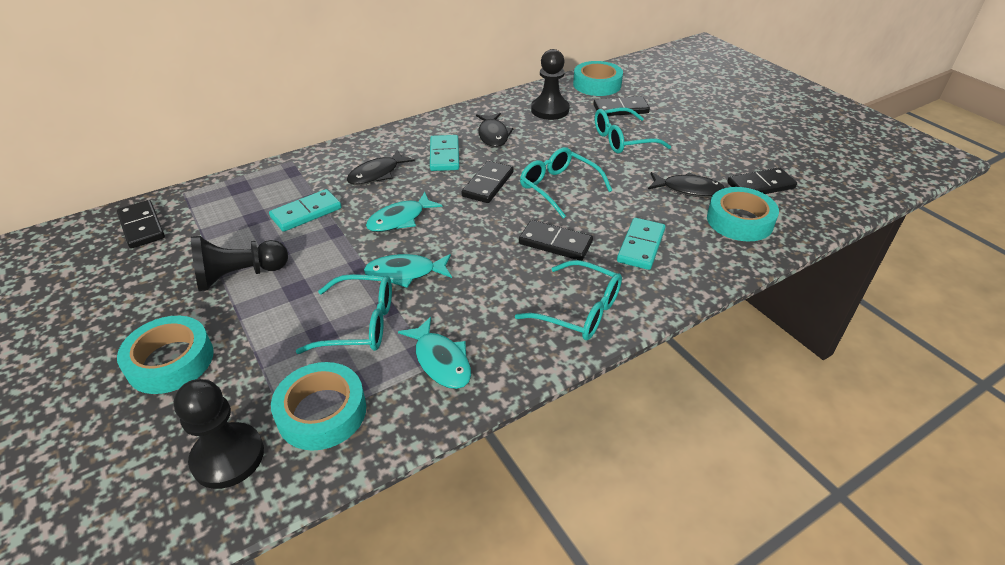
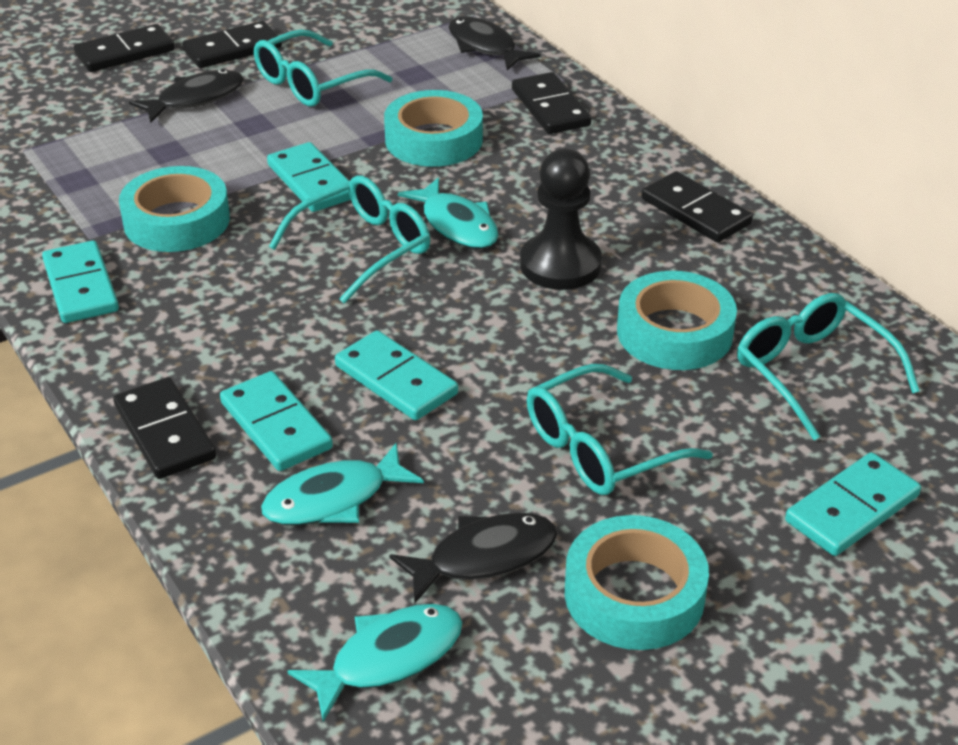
black pawn: [174,379,264,489] [191,236,288,291] [531,49,569,120] = 3 -> [520,149,602,290] = 1
turquoise domino: [269,189,342,232] [430,135,459,171] [617,218,666,270] = 3 -> [42,240,119,323] [220,371,333,471] [267,142,351,212] [335,330,458,420] [785,452,921,556] = 5

